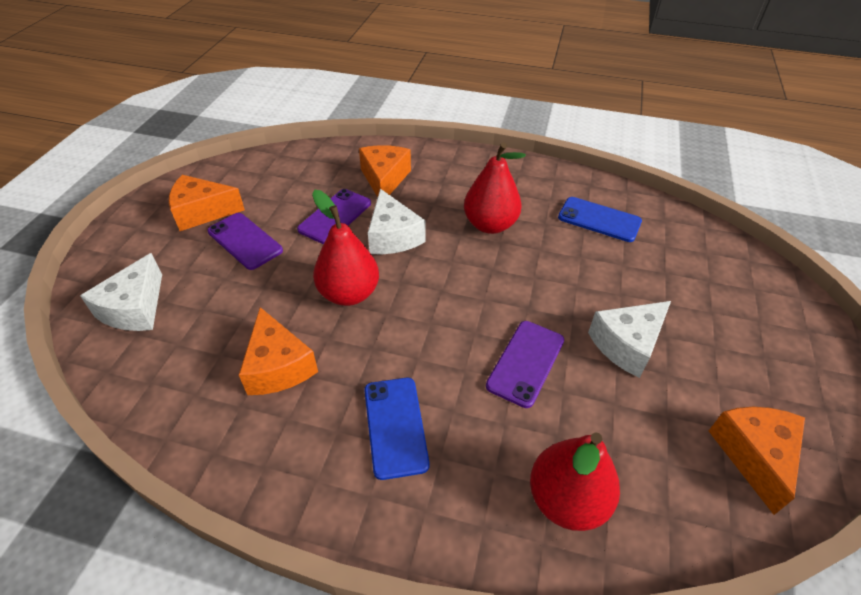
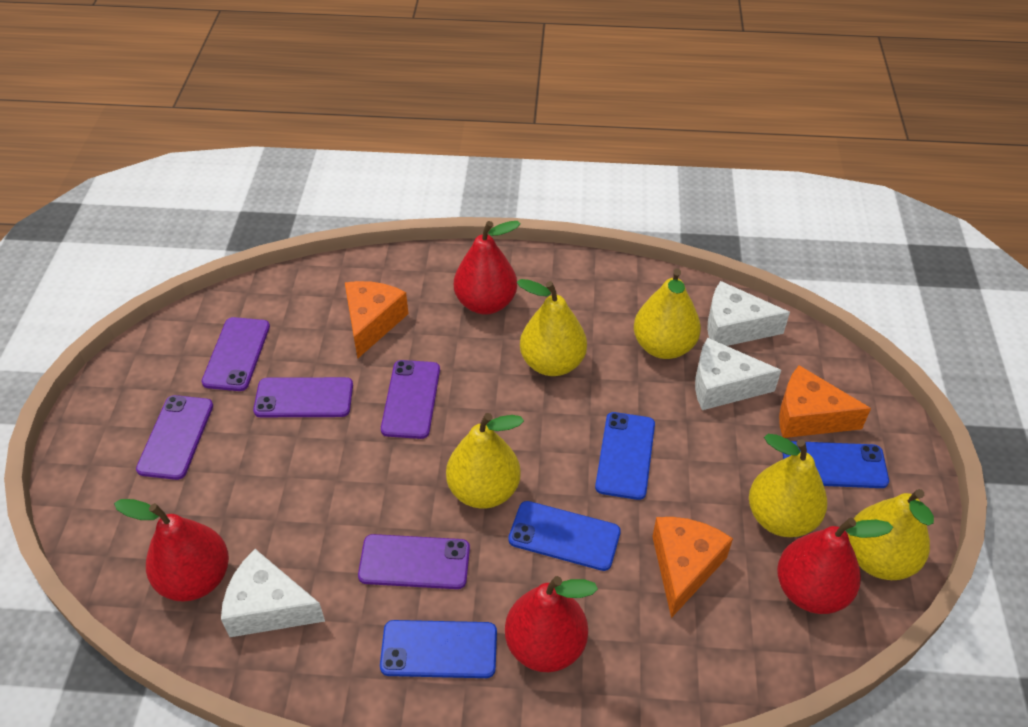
blue phone: [364,378,430,480] [558,197,642,242] = 2 -> [380,620,497,678] [508,501,621,571] [595,412,655,500] [782,441,889,488] = 4
orange cheese: [169,175,245,231] [239,307,318,395] [359,145,411,197] [709,407,805,515] = 4 -> [345,281,409,358] [652,517,733,618] [779,365,871,438] = 3
purple phone: [207,213,283,270] [297,189,371,244] [486,321,564,408] = 3 -> [136,395,213,480] [201,317,270,391] [253,377,353,417] [358,534,470,589] [381,360,440,439] = 5
red pear: [312,190,379,306] [464,143,526,234] [530,432,620,531] = 3 -> [114,499,229,602] [454,221,521,315] [505,576,598,672] [777,518,893,614] = 4
yellow pear: none = 0 -> [446,413,524,509] [517,279,587,376] [634,268,701,359] [749,434,827,537] [847,489,934,580] = 5

